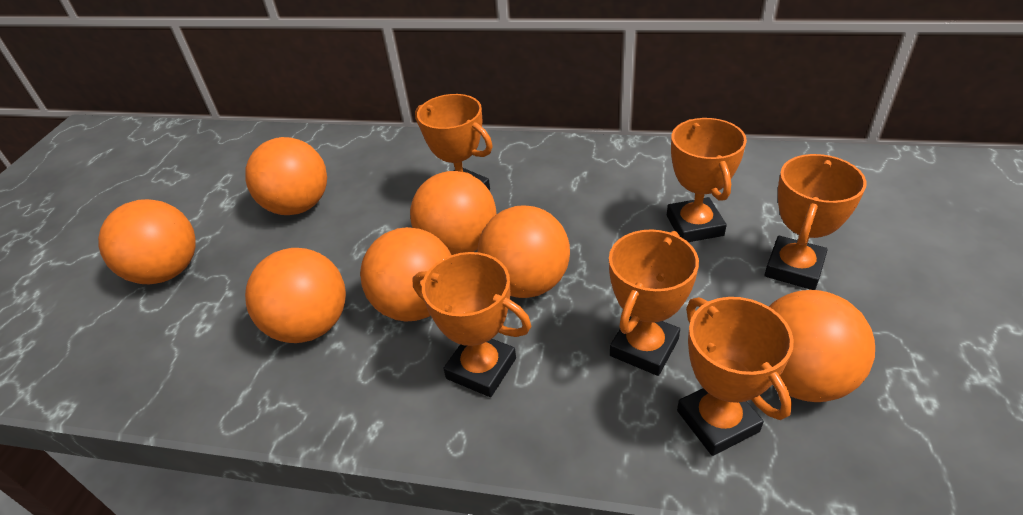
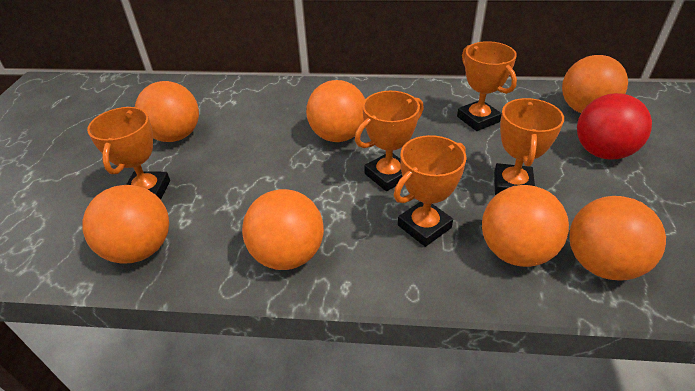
orange trophy: [412,252,531,397] [415,94,493,190] [609,229,699,376] [667,118,747,242] [677,297,794,456] [764,154,867,290] = 6 -> [87,107,170,200] [355,91,424,191] [394,135,467,247] [457,41,517,131] [494,98,564,195] = 5
red ball: none = 0 -> [577,93,652,160] = 1

